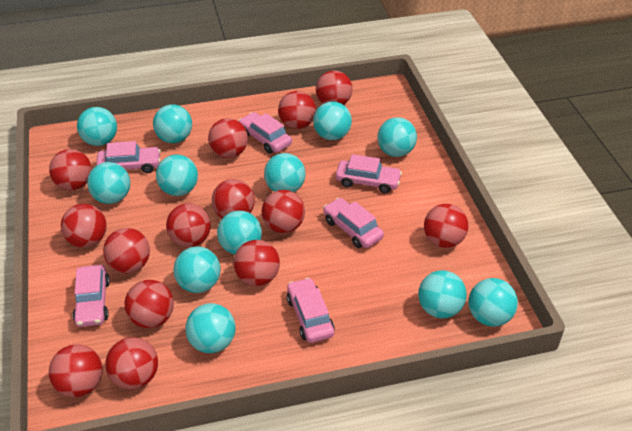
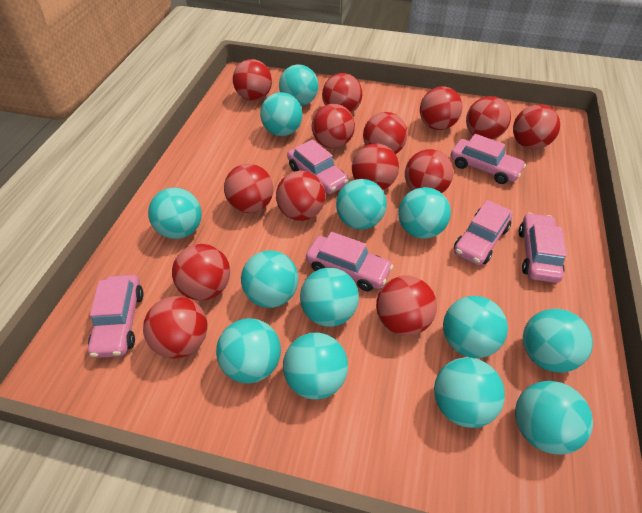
turquoise ball: [77,107,117,146] [87,162,130,204] [153,104,192,143] [156,155,198,196] [174,246,221,293] [186,303,236,353] [217,211,262,254] [264,153,305,192] [313,102,352,140] [377,117,417,157] [418,270,467,318] [469,278,518,327] = 12 -> [148,188,202,239] [216,318,281,383] [241,250,298,308] [260,92,303,136] [279,65,319,106] [283,332,348,400] [300,268,359,327] [336,179,387,230] [398,187,451,239] [434,357,505,428] [443,296,508,358] [515,381,593,455] [523,309,593,373] = 13

